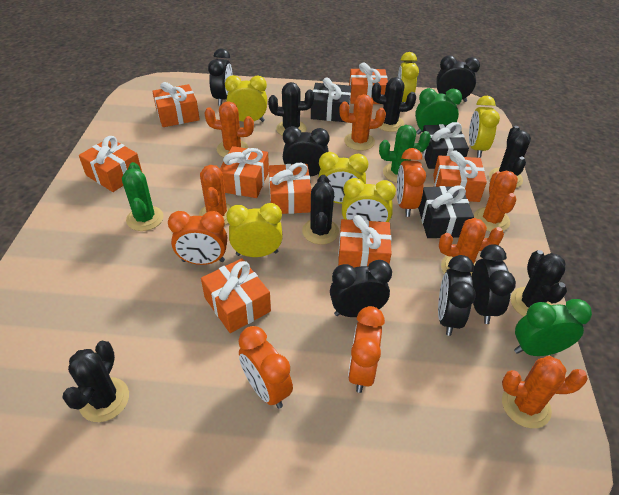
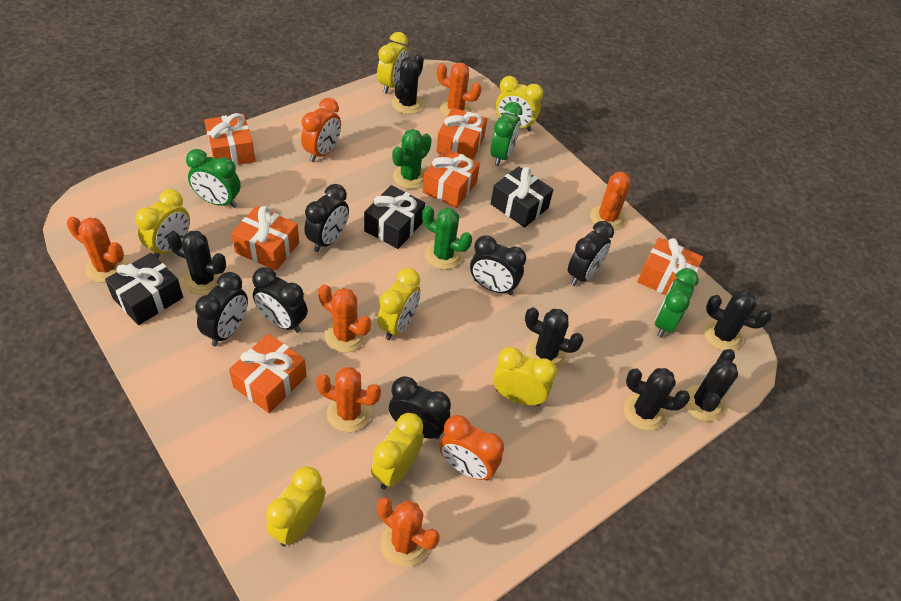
green clock: [415,88,462,135] [514,299,592,356] = 2 -> [186,149,241,208] [490,102,522,166] [655,268,699,338] = 3
orange clock: [168,211,227,265] [238,326,293,409] [348,306,385,393] [397,148,426,217] = 4 -> [301,98,341,162] [439,415,504,481] = 2
orange gift: [79,136,142,192] [152,82,200,127] [201,258,271,333] [220,146,269,198] [269,163,311,214] [338,215,392,267] [349,63,388,104] [433,151,487,202] = 8 -> [204,113,255,166] [229,334,307,413] [231,206,299,271] [423,148,480,208] [436,108,487,159] [637,238,703,295] = 6
yellow clock: [225,75,267,122] [226,203,283,257] [318,152,368,204] [342,178,396,222] [398,52,419,103] [469,96,500,158] = 6 -> [135,189,190,259] [266,466,325,546] [371,413,424,489] [377,32,408,94] [377,268,420,340] [493,347,557,406] [496,76,543,131] = 7

